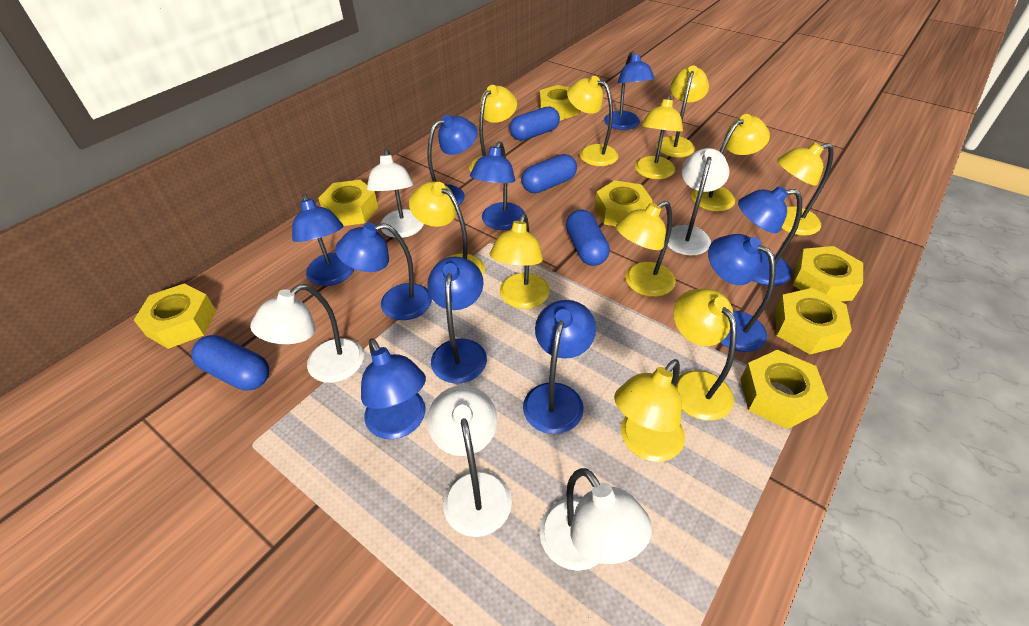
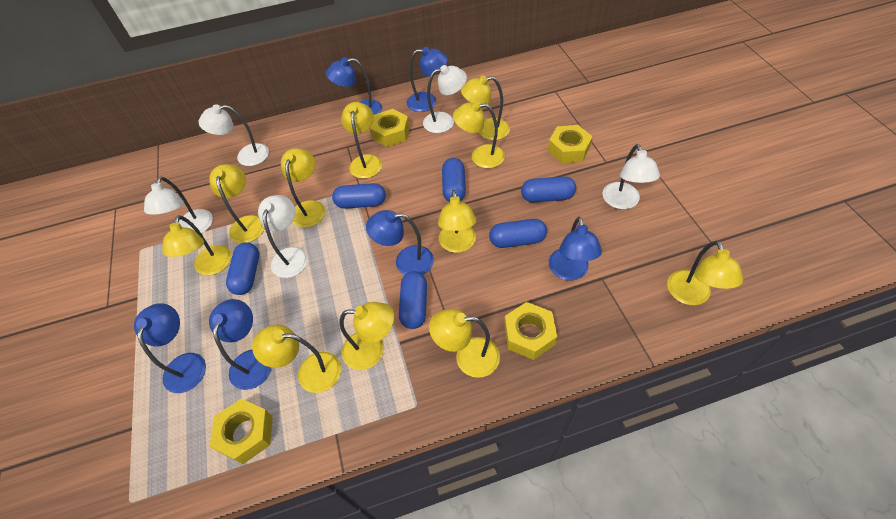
blue capsule: [191,335,269,391] [510,106,560,141] [521,154,577,193] [566,210,610,266] = 4 -> [226,242,259,295] [332,183,386,209] [399,271,427,329] [442,158,466,202] [489,219,547,248] [521,176,576,202] = 6
blue lamp: [292,193,354,286] [335,223,432,320] [361,338,426,439] [427,115,478,205] [428,257,487,384] [470,141,525,230] [523,300,596,434] [604,51,655,130] [708,234,776,352] [738,186,802,286] = 10 -> [134,303,206,393] [209,299,271,390] [326,57,382,115] [366,210,434,275] [407,47,448,112] [549,217,602,281] = 6
yellow nut: [134,283,216,349] [318,180,378,226] [540,85,579,121] [595,180,653,226] [741,350,828,429] [775,288,852,354] [793,246,863,302] = 7 -> [210,399,273,464] [370,109,410,147] [504,302,557,360] [548,125,592,163] = 4

